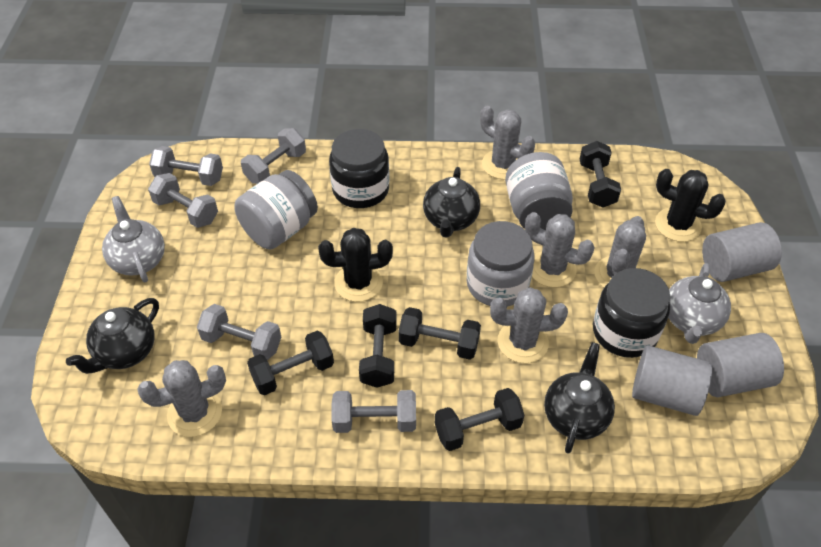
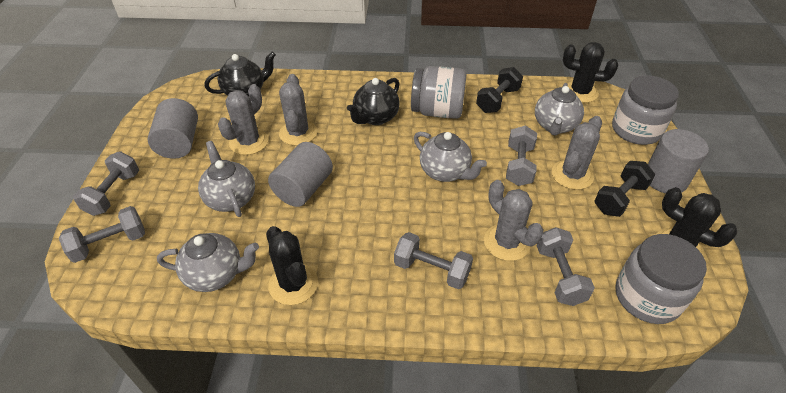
black cactus: [318,228,393,302] [655,169,726,242] = 2 -> [266,226,318,305] [563,42,618,103] [656,187,737,256] = 3
black dumbbell: [247,331,334,395] [359,304,397,388] [398,307,481,360] [435,388,524,451] [580,141,621,207] = 5 -> [476,67,523,113] [594,161,656,217] = 2
black jar: [329,129,390,208] [593,268,670,358] = 2 -> none = 0
black teapot: [66,298,159,374] [423,167,480,237] [544,342,615,454] = 3 -> [205,51,276,96] [347,78,400,125] = 2
grey cactus: [137,360,226,437] [480,106,535,179] [490,288,568,363] [525,212,595,287] [594,216,646,288] = 5 -> [218,84,268,155] [279,74,317,146] [484,180,544,261] [552,116,602,190] = 4
grey teapot: [102,196,165,282] [668,263,731,344] = 2 -> [157,233,259,292] [198,141,255,217] [414,132,487,182] [535,83,584,136] = 4

